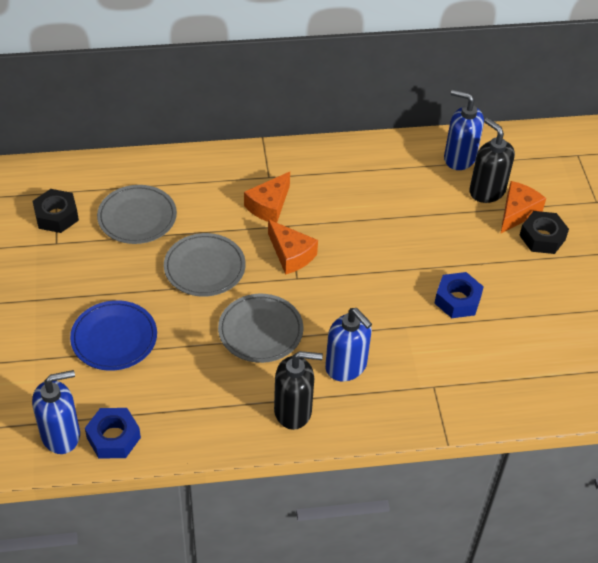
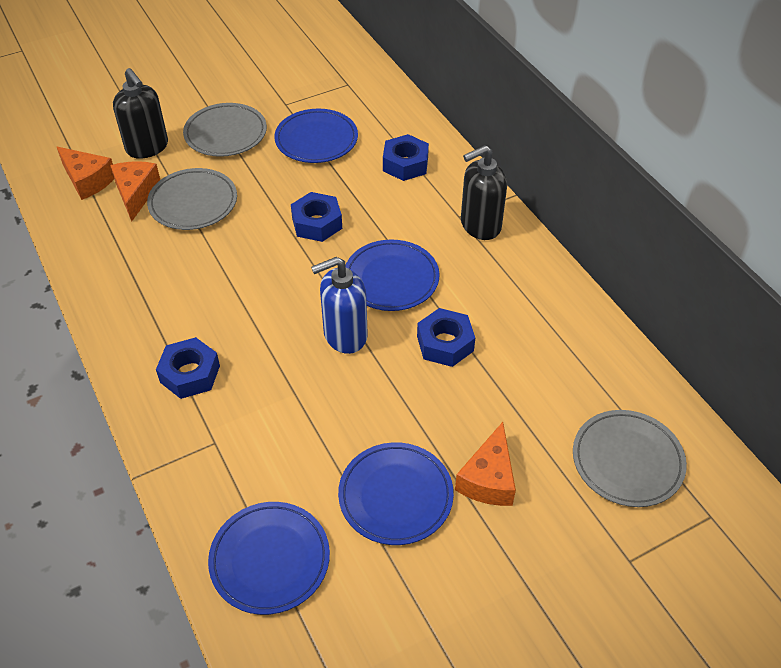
black nut: [33,189,79,233] [519,211,569,254] = 2 -> none = 0
blue nut: [85,408,141,459] [434,272,484,318] = 2 -> [156,337,220,399] [291,192,342,242] [383,134,429,181] [417,308,475,367] = 4
blue plate: [70,300,157,371] = 1 -> [208,502,330,615] [274,109,358,163] [338,442,454,545] [345,239,440,311] = 4
blue soap dispenser: [32,370,80,454] [325,308,372,381] [444,89,484,170] = 3 -> [311,257,368,354] = 1

